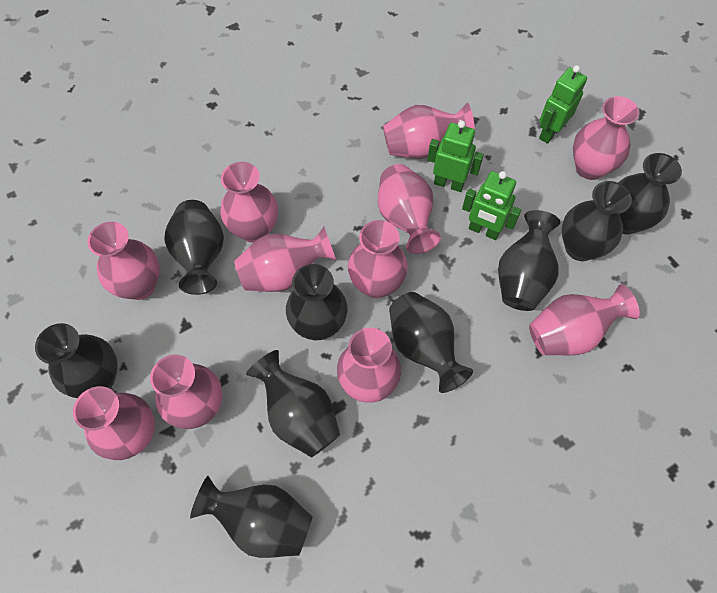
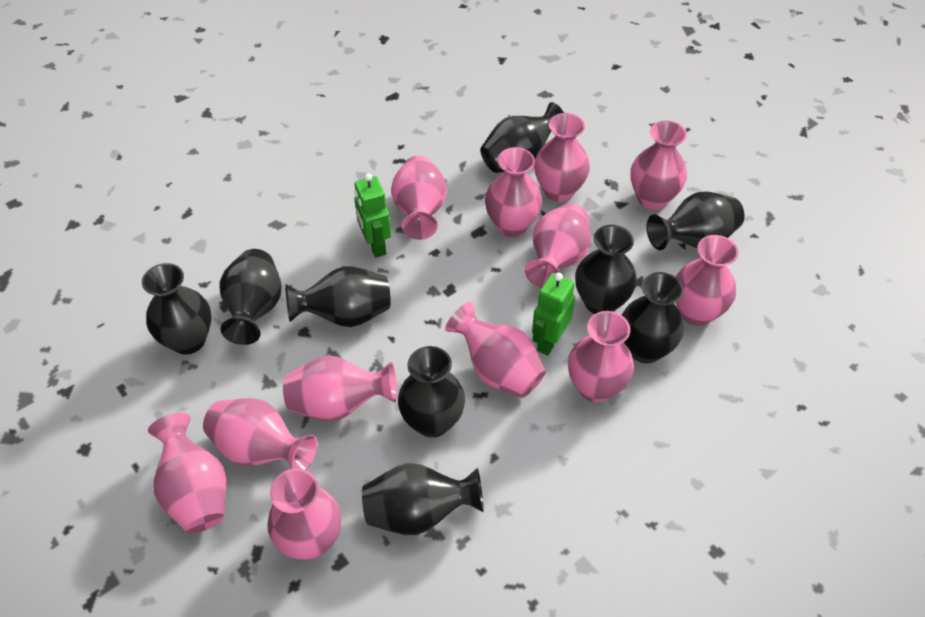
green robot: [427,120,484,192] [462,171,521,240] [539,65,587,144] = 3 -> [354,173,391,258] [532,273,575,355] = 2
pink vase: [73,386,155,460] [87,222,160,300] [150,355,222,429] [220,162,278,243] [234,227,336,292] [337,328,401,403] [348,220,408,298] [378,164,441,254] [383,103,475,159] [529,284,640,355] [573,96,639,180] = 11 -> [148,413,226,533] [203,398,317,470] [267,468,342,560] [283,355,397,421] [391,156,447,240] [445,302,546,398] [485,147,542,237] [525,203,591,288] [534,113,590,202] [568,311,634,402] [631,120,687,210] [676,235,738,326] = 12

